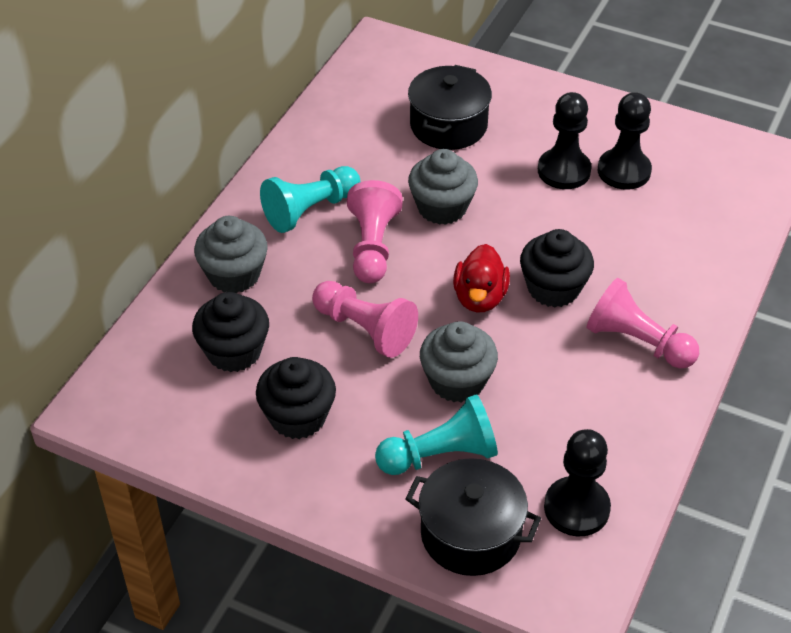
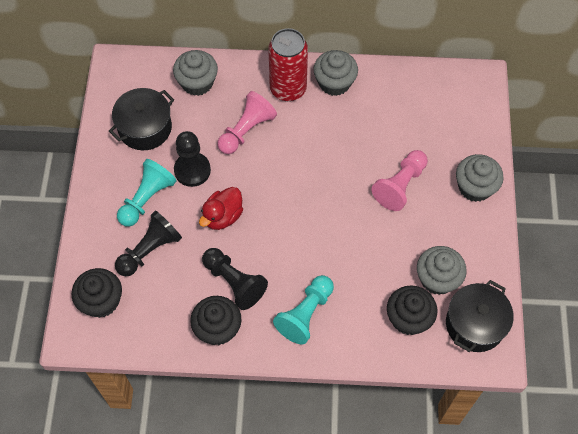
grey cupcake: [194,216,268,293] [408,149,478,225] [420,321,498,402] = 3 -> [173,50,218,96] [313,50,358,96] [417,246,467,295] [456,154,504,202] = 4
pink pawn: [312,281,418,358] [347,180,403,283] [587,278,699,369] = 3 -> [217,91,277,154] [371,150,428,211] = 2
red can: none = 0 -> [268,28,308,101] = 1

